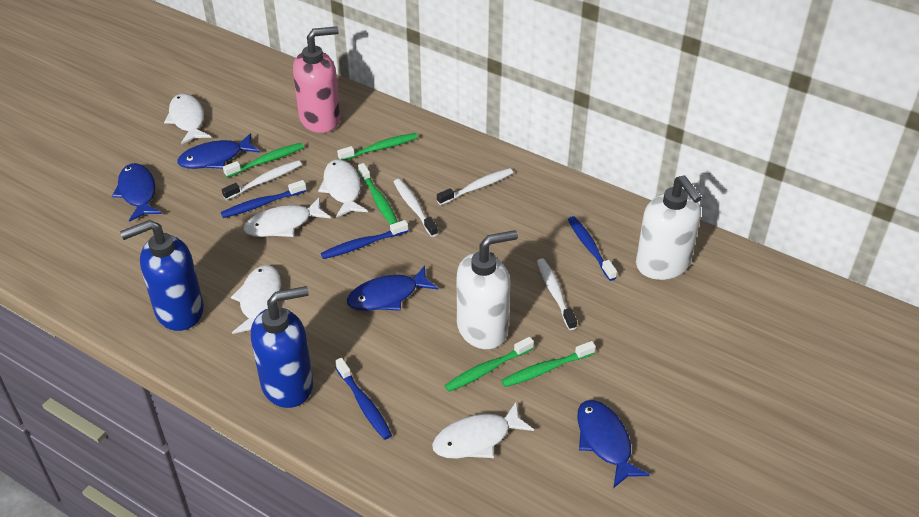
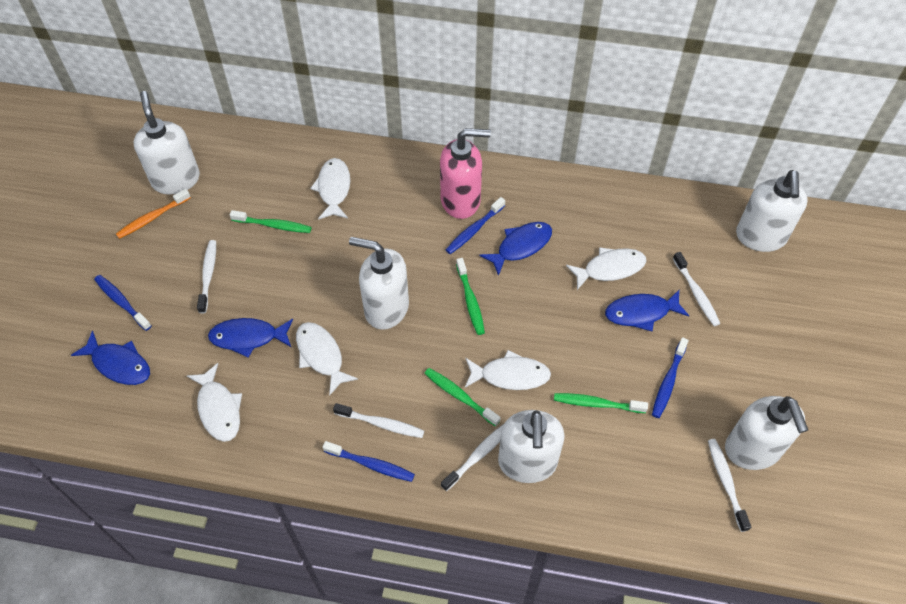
blue soap dispenser: [120,220,204,331] [251,286,313,408] = 2 -> none = 0
green toothbrush: [223,143,304,178] [337,133,418,161] [358,163,398,225] [444,337,534,392] [501,341,596,387] = 5 -> [230,210,311,233] [424,368,501,426] [456,258,485,335] [554,393,648,413] = 4
orange toothbrush: none = 0 -> [116,189,191,239] = 1
white soap dispenser: [457,230,518,349] [636,175,702,280] = 2 -> [134,91,200,194] [349,237,409,330] [498,410,565,483] [725,396,808,470] [736,170,808,252] = 5
white toothbrush: [222,160,302,200] [394,179,438,237] [437,168,513,205] [537,258,577,330] = 4 -> [197,240,216,313] [333,403,424,438] [441,424,504,491] [673,252,720,326] [708,439,751,532] = 5

